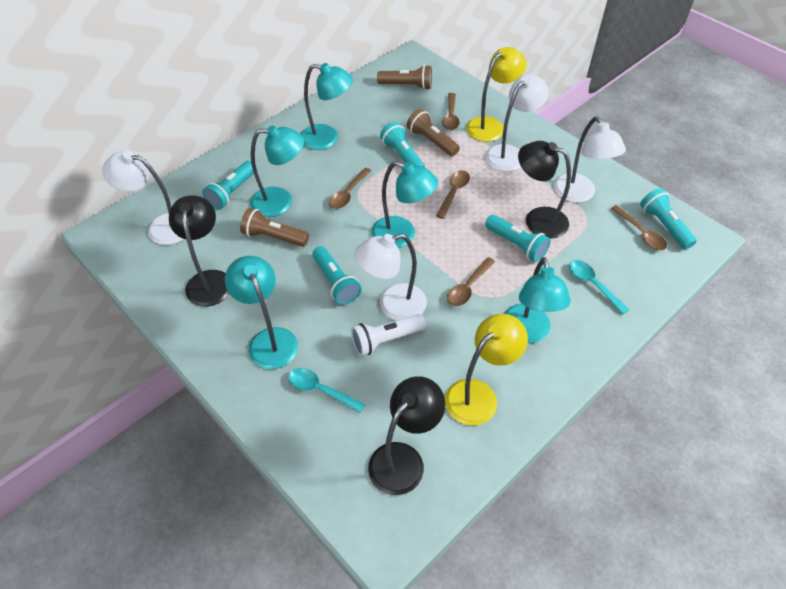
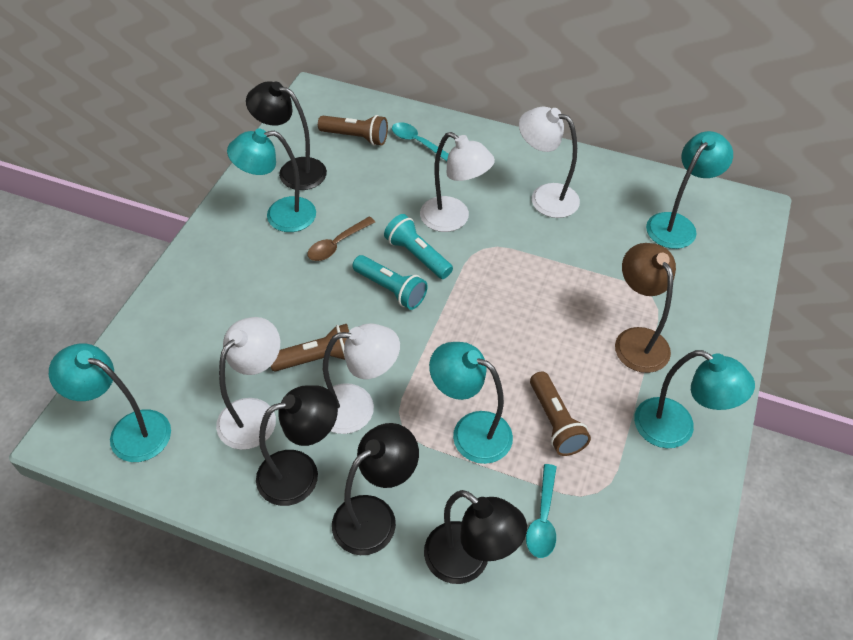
black lamp: [169,196,229,307] [368,376,445,495] [518,141,571,239] = 3 -> [246,81,327,190] [256,385,338,506] [332,423,419,555] [424,490,527,584] = 4
brown lamp: none = 0 -> [615,243,676,373] = 1
brown spoon: [329,168,372,209] [436,170,470,219] [442,93,460,130] [447,257,495,306] [611,205,667,250] = 5 -> [307,217,375,261] = 1
turquoise flashlight: [202,161,254,210] [312,246,361,305] [380,122,425,167] [485,215,551,262] [640,188,697,249] = 5 -> [352,255,427,310] [384,214,453,279] = 2
white flashlight: [351,314,427,356] = 1 -> none = 0
yellow lamp: [445,314,528,426] [466,47,527,142] = 2 -> none = 0

